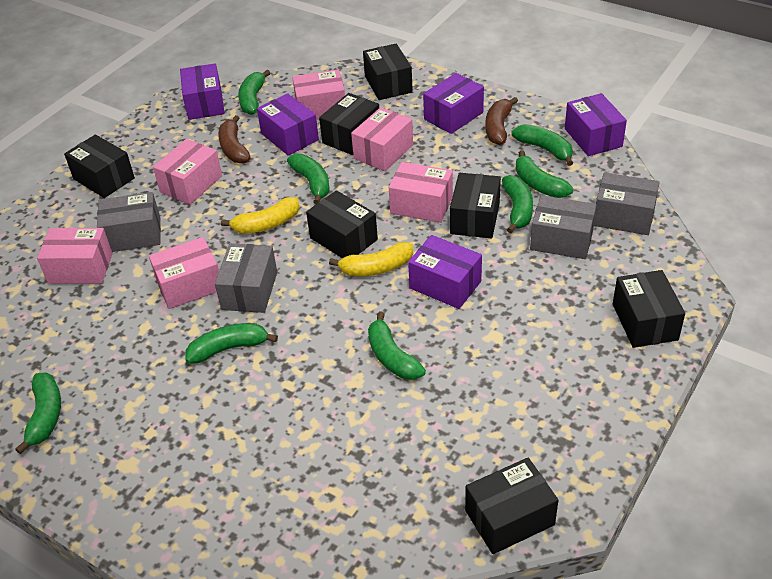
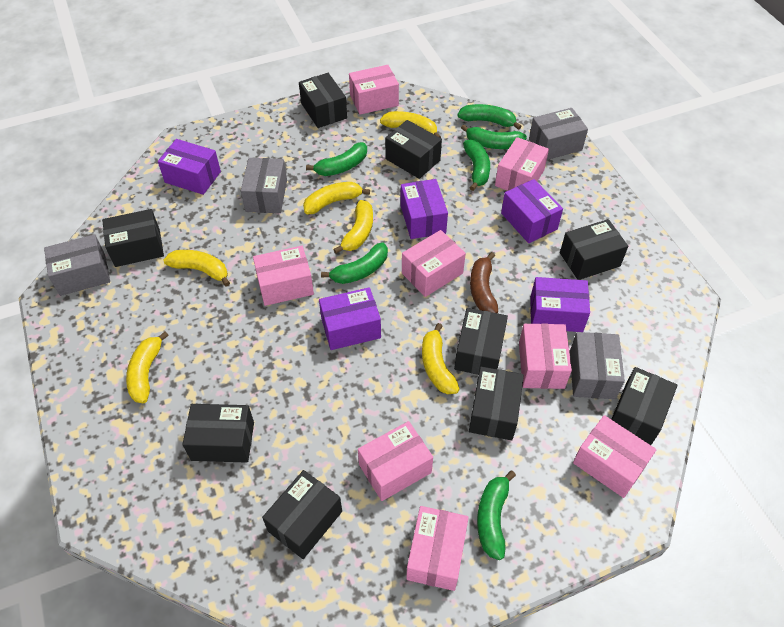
black box: [64,134,135,198] [306,190,378,258] [319,93,379,155] [363,44,413,100] [450,173,501,238] [465,458,558,554] [613,270,685,348] = 7 -> [102,209,164,267] [183,404,254,463] [262,470,342,559] [299,73,347,128] [385,120,442,179] [454,308,508,375] [469,367,524,440] [560,219,628,280] [611,367,677,445] = 9
brown banana: [218,115,251,163] [485,97,518,145] = 2 -> [470,252,498,313] = 1
green banana: [15,373,61,454] [185,323,278,364] [238,70,270,115] [287,154,330,204] [368,312,426,380] [502,175,533,233] [511,124,573,166] [515,150,573,198] = 8 -> [306,142,367,176] [321,243,388,284] [457,104,522,130] [461,125,527,149] [463,140,490,191] [477,471,516,560] = 6
pink box: [37,228,113,284] [149,237,219,309] [153,139,222,205] [292,69,345,120] [351,107,413,171] [389,162,453,223] = 6 -> [253,246,314,306] [349,65,399,115] [358,421,433,501] [402,230,466,297] [406,506,469,591] [495,137,549,191] [519,324,572,389] [573,415,656,498] = 8
yellow banana: [221,197,300,234] [329,242,413,277] = 2 -> [126,331,169,403] [163,250,230,287] [303,182,370,214] [333,200,373,254] [380,111,441,138] [422,323,460,394] = 6

